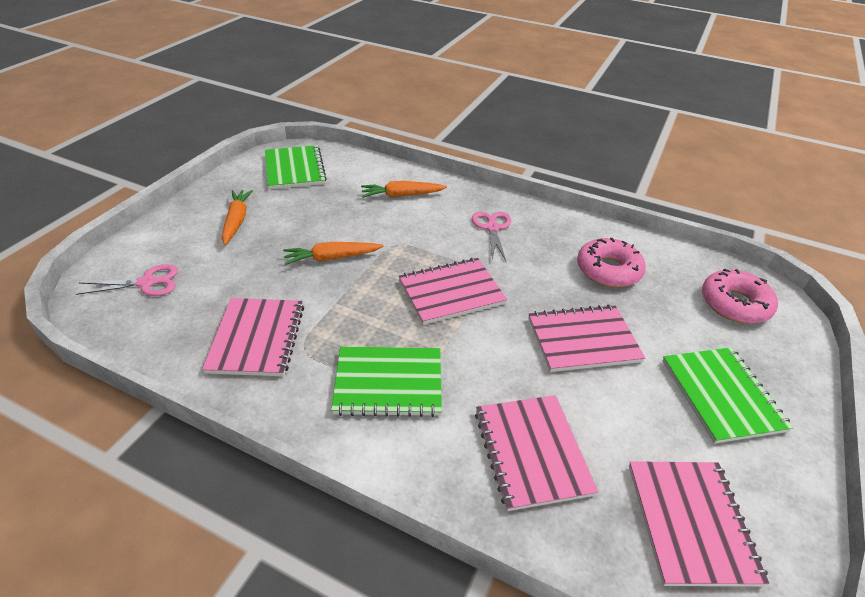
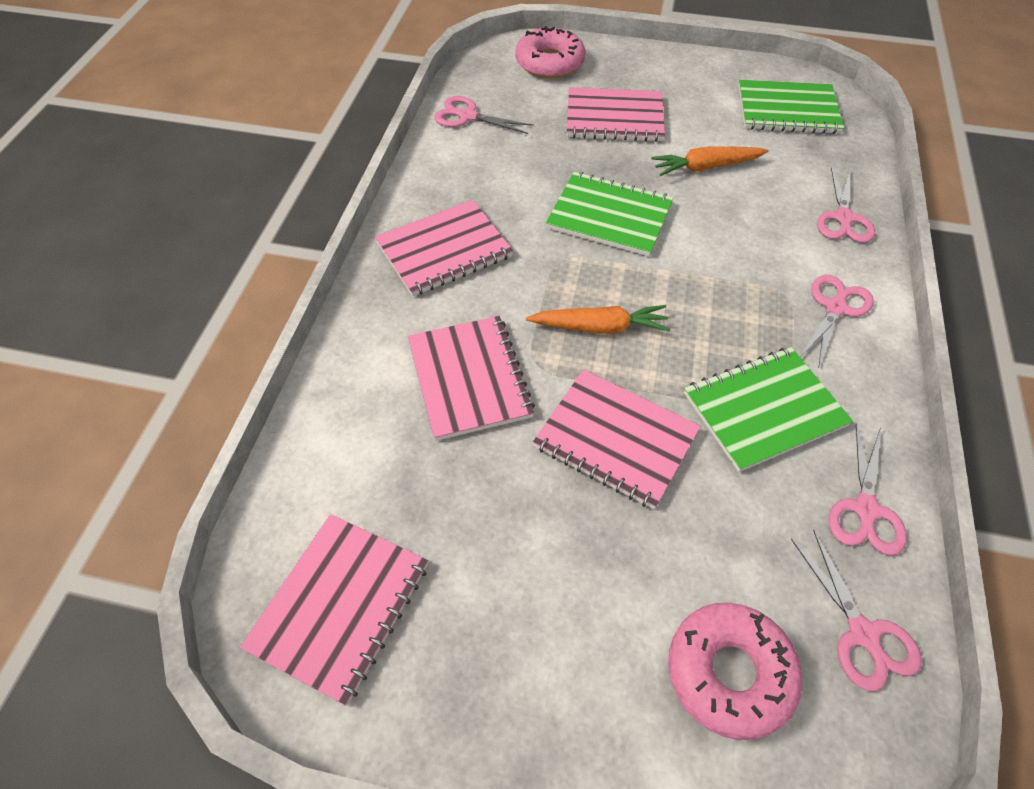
orange carrot: [222,190,253,245] [283,242,384,265] [361,181,447,198] = 3 -> [526,305,670,334] [651,146,769,176] = 2
pink scissors: [76,264,178,296] [472,212,511,261] = 2 -> [434,96,534,134] [791,530,922,692] [800,275,874,369] [817,167,875,243] [828,423,907,556] = 5

